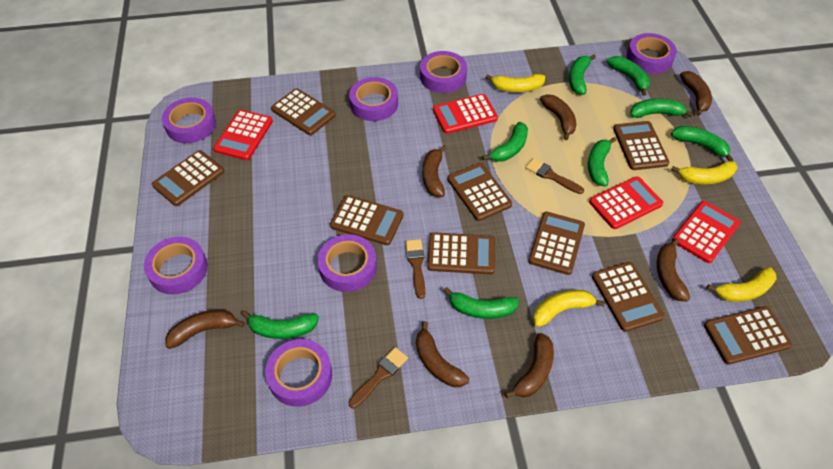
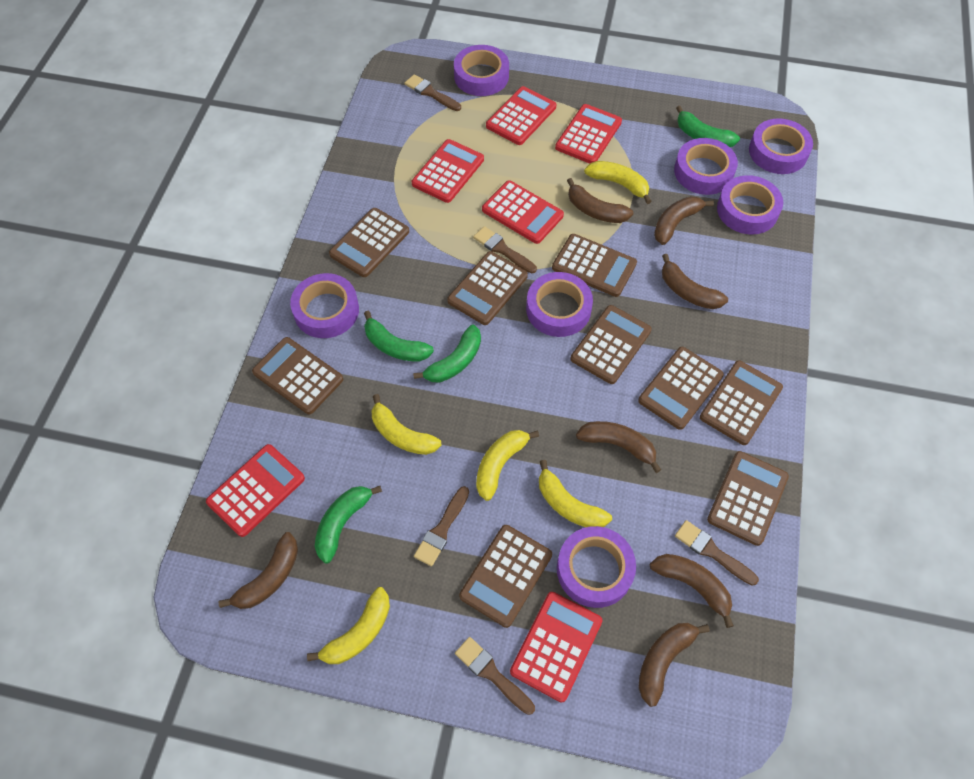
brown brush: [348,347,408,408] [405,239,425,299] [526,158,584,194] = 3 -> [405,74,461,111] [414,486,469,566] [455,637,535,715] [473,226,537,274] [675,520,759,586] = 5
green banana: [242,311,319,339] [443,287,519,319] [482,122,528,162] [569,55,596,95] [588,137,616,186] [607,56,650,96] [630,99,693,118] [671,126,733,161] = 8 -> [315,486,382,564] [364,311,434,362] [413,325,481,383] [676,106,740,147] = 4
red calculator: [213,110,273,160] [433,94,498,134] [589,176,663,229] [672,201,740,263] = 4 -> [206,444,305,537] [412,139,484,203] [482,180,564,244] [486,86,556,145] [510,592,602,703] [555,104,622,164] = 6
yellow banana: [485,74,545,92] [533,290,605,327] [671,161,737,184] [707,267,776,302] = 4 -> [307,587,390,664] [371,394,442,455] [476,430,539,501] [539,460,612,527] [584,161,652,204] = 5

